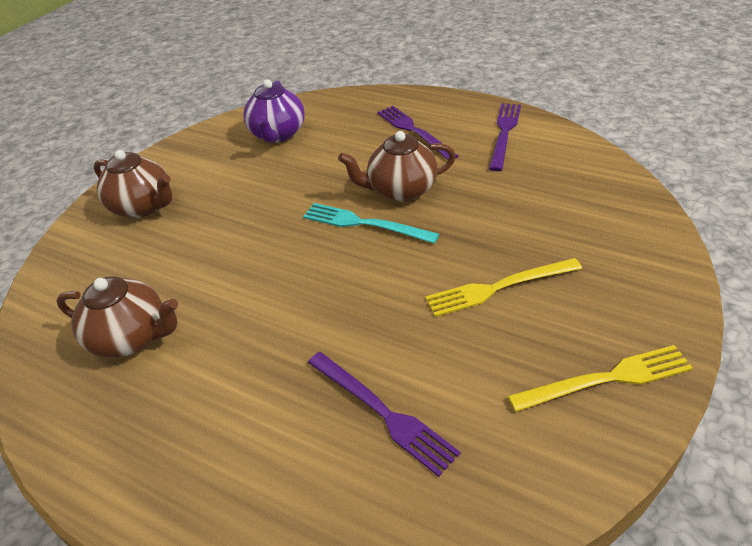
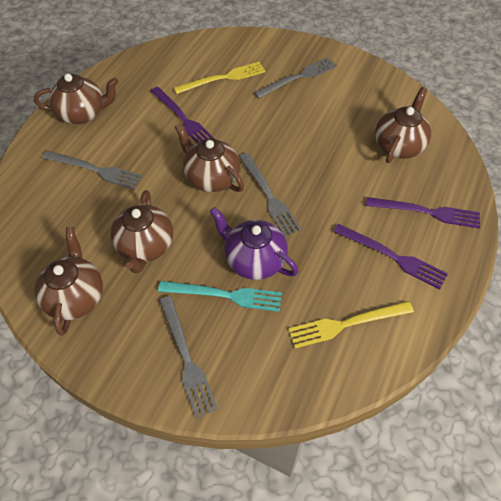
brown teapot: [56,276,178,358] [93,150,172,218] [338,131,456,202] = 3 -> [34,74,119,124] [34,227,103,336] [111,190,173,273] [175,123,244,192] [375,87,431,163] = 5
grey fork: none = 0 -> [42,151,143,190] [159,296,218,418] [239,153,301,237] [254,57,337,99] = 4

